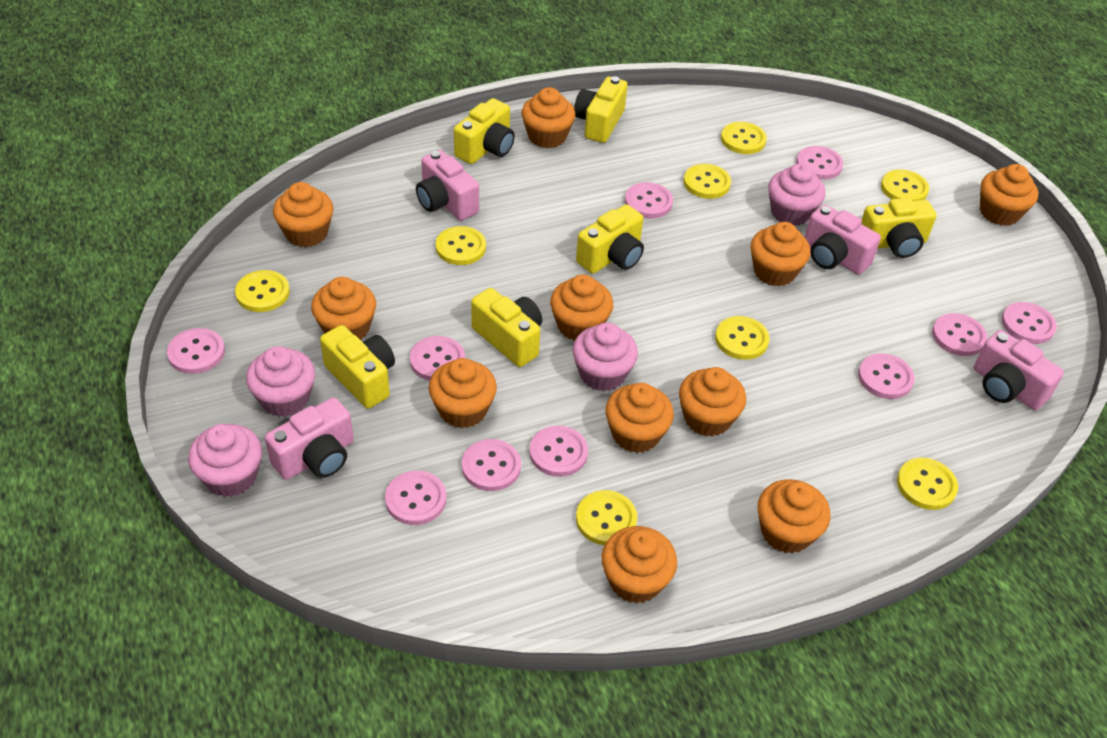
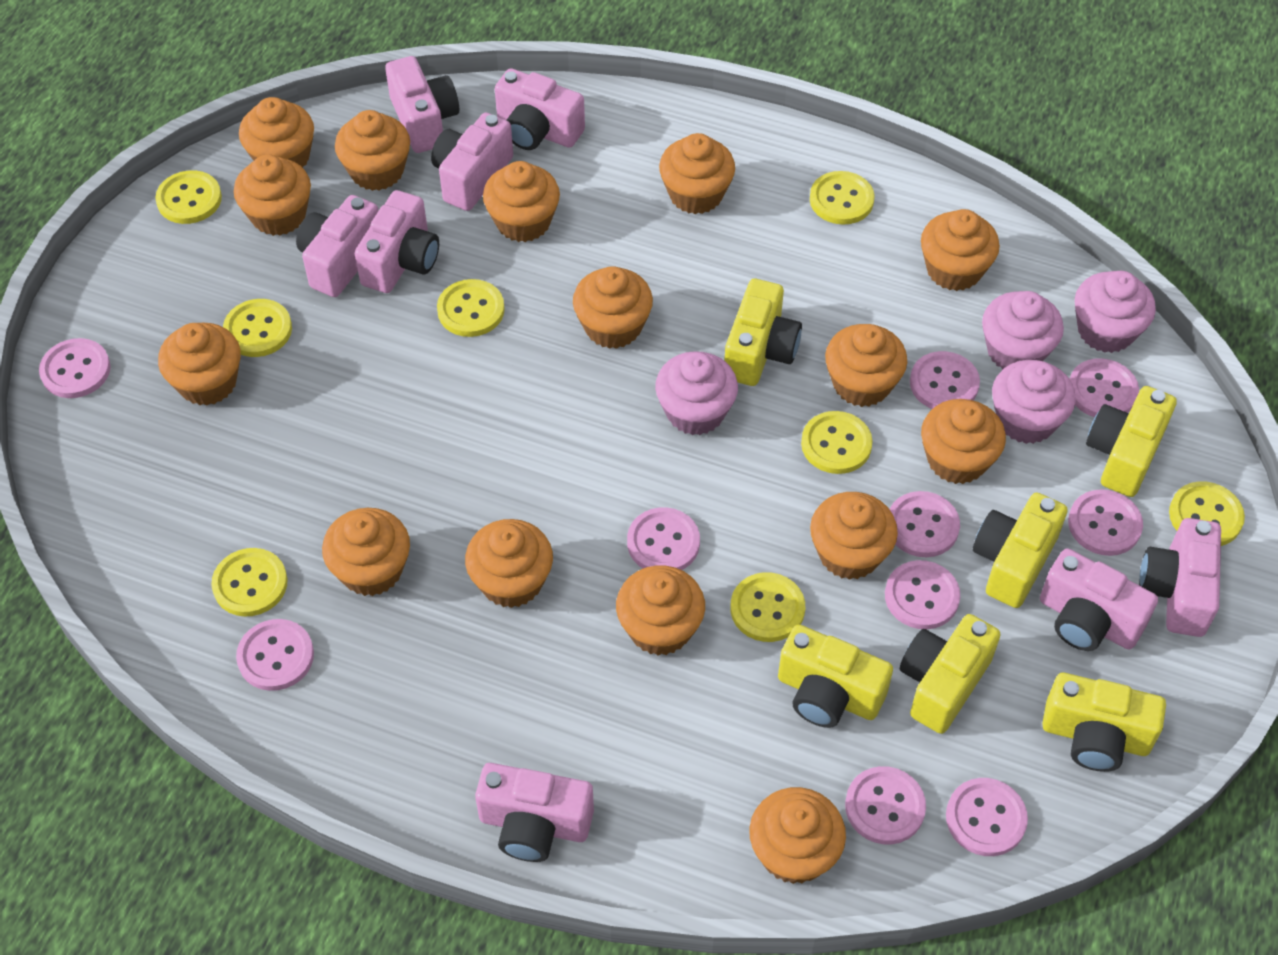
orange cupcake: [273,182,334,247] [311,277,376,340] [429,358,497,428] [522,87,575,148] [550,275,613,341] [602,526,677,603] [605,383,674,453] [679,367,746,437] [751,222,810,287] [758,479,830,554] [980,164,1039,226] = 11 -> [158,323,241,406] [234,155,311,236] [239,97,314,168] [322,508,410,596] [335,110,410,191] [465,519,553,608] [483,161,560,242] [573,266,653,349] [616,565,705,656] [659,133,735,214] [749,787,846,884] [810,492,898,580] [825,324,907,407] [921,209,1000,291] [921,399,1006,484] = 15
pink camera: [265,397,354,480] [416,150,479,221] [804,204,881,275] [974,330,1064,410] = 4 -> [296,195,379,297] [355,190,439,293] [385,56,459,153] [431,113,513,211] [475,763,594,862] [495,68,585,150] [1040,548,1158,651] [1139,518,1221,637] = 8

